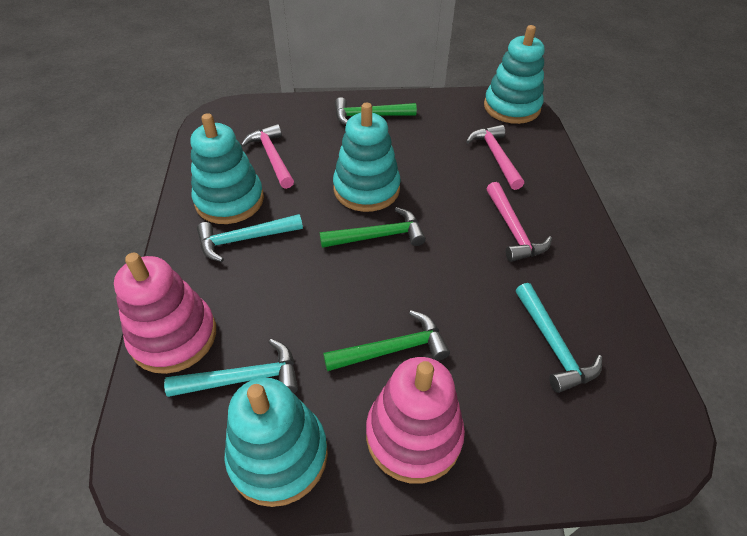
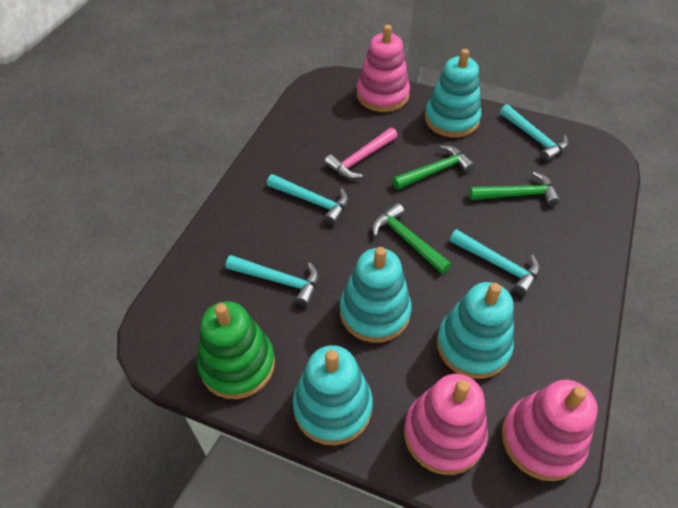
green stacking toy: none = 0 -> [197,301,275,399] = 1
pink hammer: [241,124,294,189] [466,125,524,190] [486,182,552,262] = 3 -> [324,128,398,179] = 1
pink stacking toy: [114,253,216,374] [366,357,465,484] = 2 -> [357,25,410,112] [404,374,488,475] [502,380,598,481] = 3
turquoise hammer: [164,339,298,397] [197,214,303,262] [516,283,602,393] = 3 -> [226,255,319,307] [267,174,348,225] [450,229,540,296] [500,104,569,162] = 4

